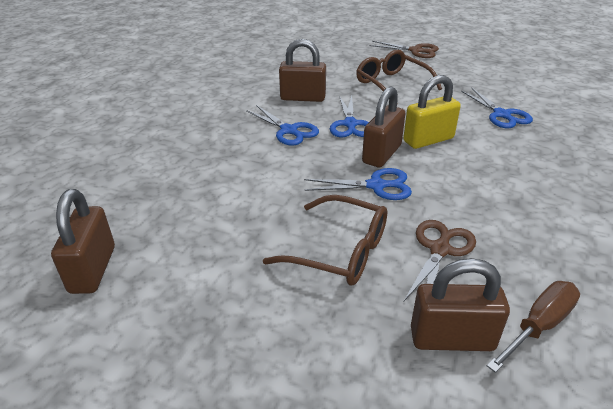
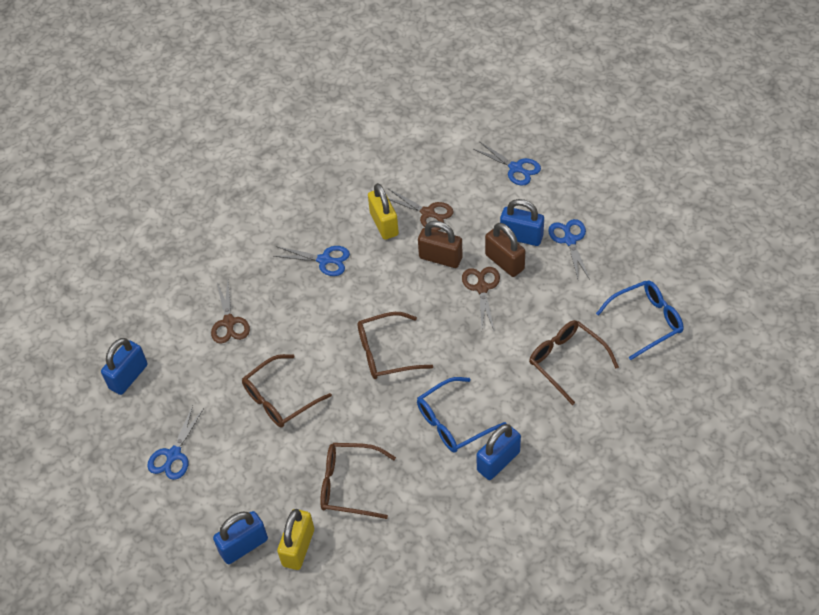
blue glasses: none = 0 -> [417,377,507,453] [596,280,684,360] = 2
blue padlock: none = 0 -> [101,338,148,395] [213,511,268,564] [477,424,521,480] [500,199,544,246] = 4
brown glasses: [263,195,387,286] [356,50,442,104] = 2 -> [242,354,332,428] [320,443,396,519] [357,312,433,379] [529,320,619,405] = 4
brown padlock: [51,189,115,294] [279,39,326,102] [362,86,405,167] [411,258,510,351] = 4 -> [418,221,463,268] [485,223,525,277] = 2
brown scissors: [369,41,439,58] [404,220,476,301] = 2 -> [211,281,250,344] [388,189,454,231] [462,267,500,330] = 3
brown screwdriver: [487,281,580,373] = 1 -> none = 0
yellow padlock: [403,75,461,149] = 1 -> [277,509,314,570] [368,183,399,240] = 2

